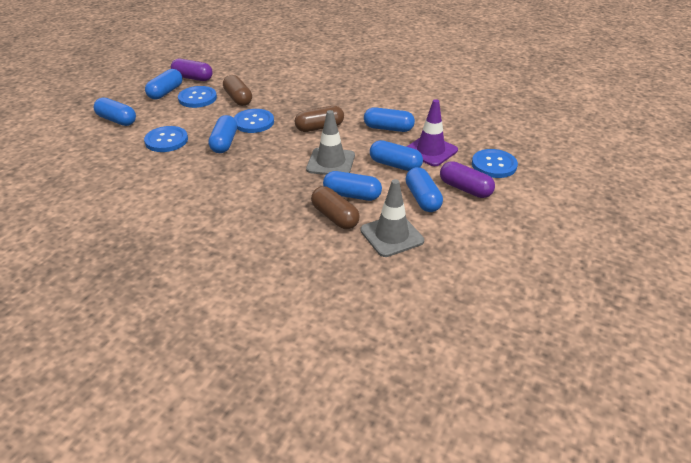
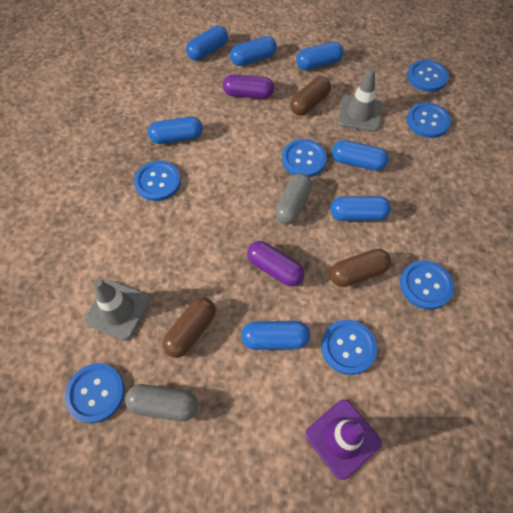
blue button: [144,126,188,152] [178,86,217,108] [234,109,274,133] [472,149,518,178] = 4 -> [65,363,125,423] [134,161,181,201] [282,139,327,177] [321,320,377,375] [400,260,454,310] [407,60,449,92] [407,102,451,138] = 7
grey capsule: none = 0 -> [125,384,198,422] [275,173,312,225] = 2

